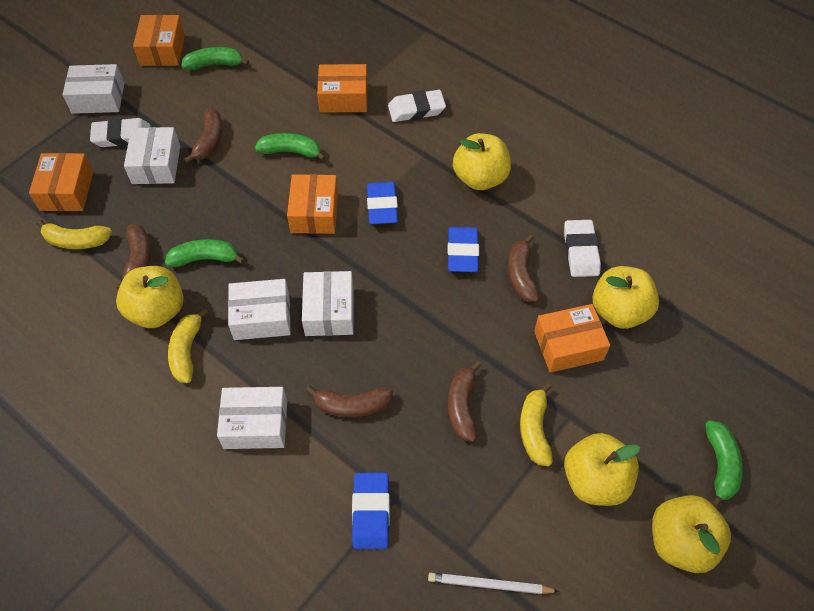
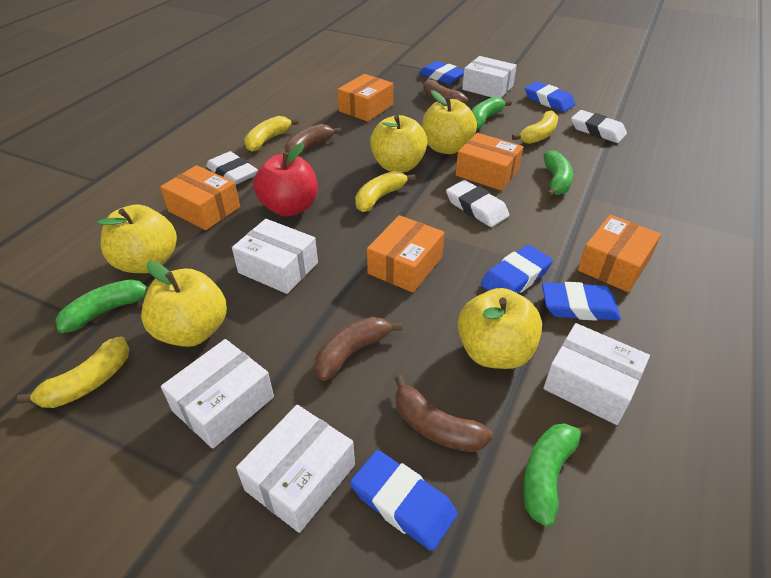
blue eraser: [352,473,390,549] [367,182,398,224] [448,227,479,272] = 3 -> [350,450,458,551] [419,61,464,84] [481,245,553,293] [525,81,575,112] [542,282,621,321] = 5
brown banana: [116,224,151,290] [184,109,223,164] [306,386,393,417] [448,361,481,442] [508,234,540,302] = 5 -> [284,124,341,157] [315,317,403,381] [395,375,493,452] [423,78,468,104] = 4
red apple: none = 0 -> [253,143,318,217] = 1
white pencil: [428,573,559,594] = 1 -> none = 0
yellow banana: [37,220,112,249] [168,308,208,383] [520,383,553,467] = 3 -> [17,337,130,408] [244,116,299,152] [355,171,416,212] [512,111,558,144] = 4

